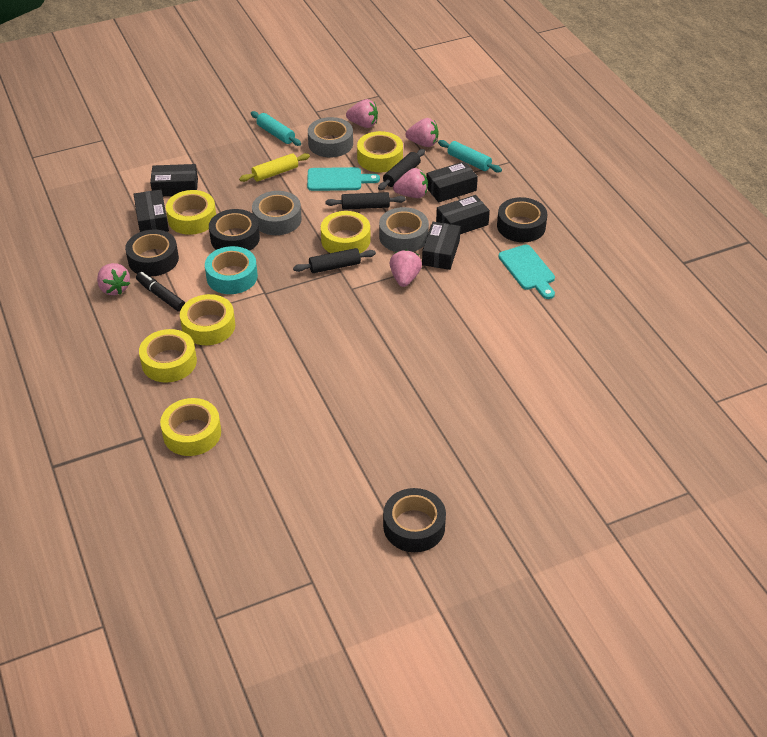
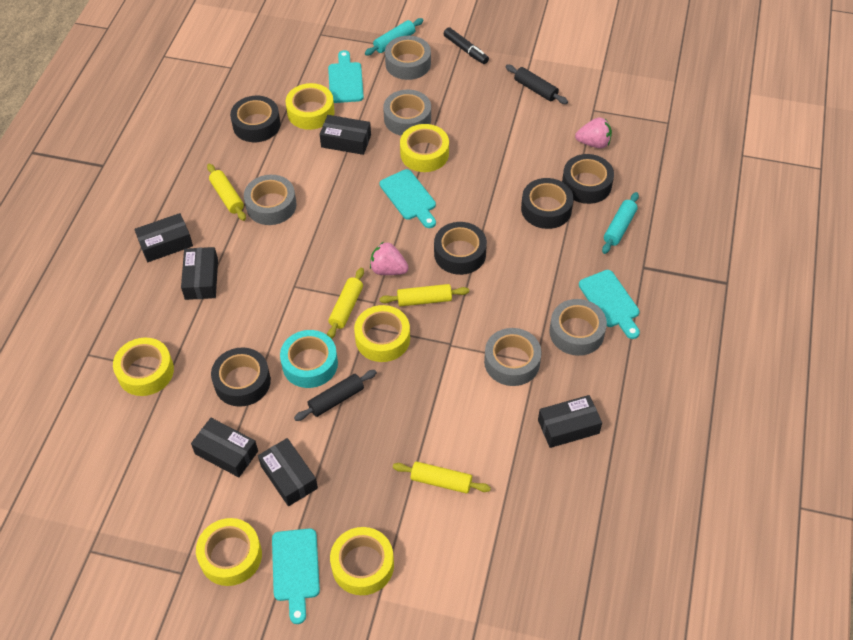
black box: [134,189,169,232] [150,164,198,196] [422,222,461,270] [426,161,478,202] [436,195,490,234] = 5 -> [134,213,193,262] [181,247,218,300] [191,418,258,477] [258,438,318,506] [320,115,371,155] [538,395,602,448] = 6
black rolling pin: [293,248,376,273] [325,192,406,210] [378,149,425,190] = 3 -> [294,370,377,421] [506,65,568,104] = 2
black tape: [125,229,179,277] [209,209,260,251] [383,488,446,552] [497,197,547,242] = 4 -> [211,347,271,407] [230,96,281,142] [434,222,487,275] [521,178,574,229] [562,154,614,204] = 5
grey tape: [252,191,302,235] [308,117,353,157] [379,207,429,252] = 3 -> [244,175,297,225] [383,90,431,136] [385,36,431,80] [484,328,542,386] [549,299,607,356] = 5
pink strawberry: [97,263,130,295] [346,99,378,128] [389,250,422,287] [393,168,428,198] [405,118,438,147] = 5 -> [370,242,409,275] [575,117,612,149] = 2
turquoise cutting board: [307,167,380,191] [498,245,555,299] = 2 -> [272,528,320,624] [328,50,364,103] [380,169,436,228] [579,270,640,339] = 4
yellow rolling pin: [239,153,310,182] = 1 -> [207,164,246,221] [327,268,364,339] [379,284,469,307] [393,461,491,494] = 4

